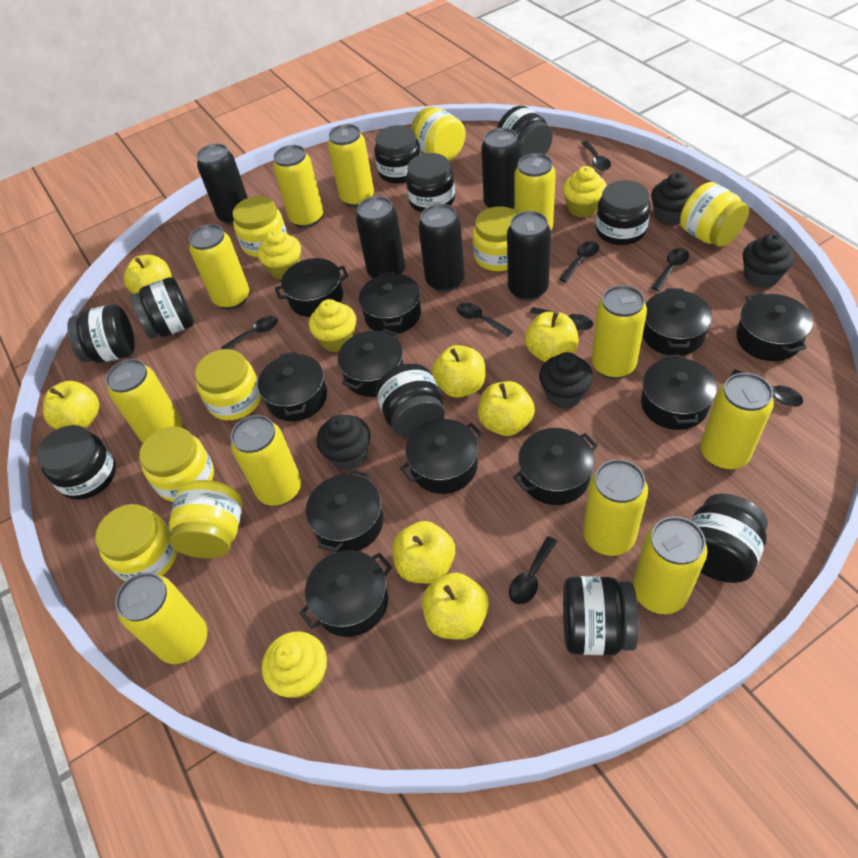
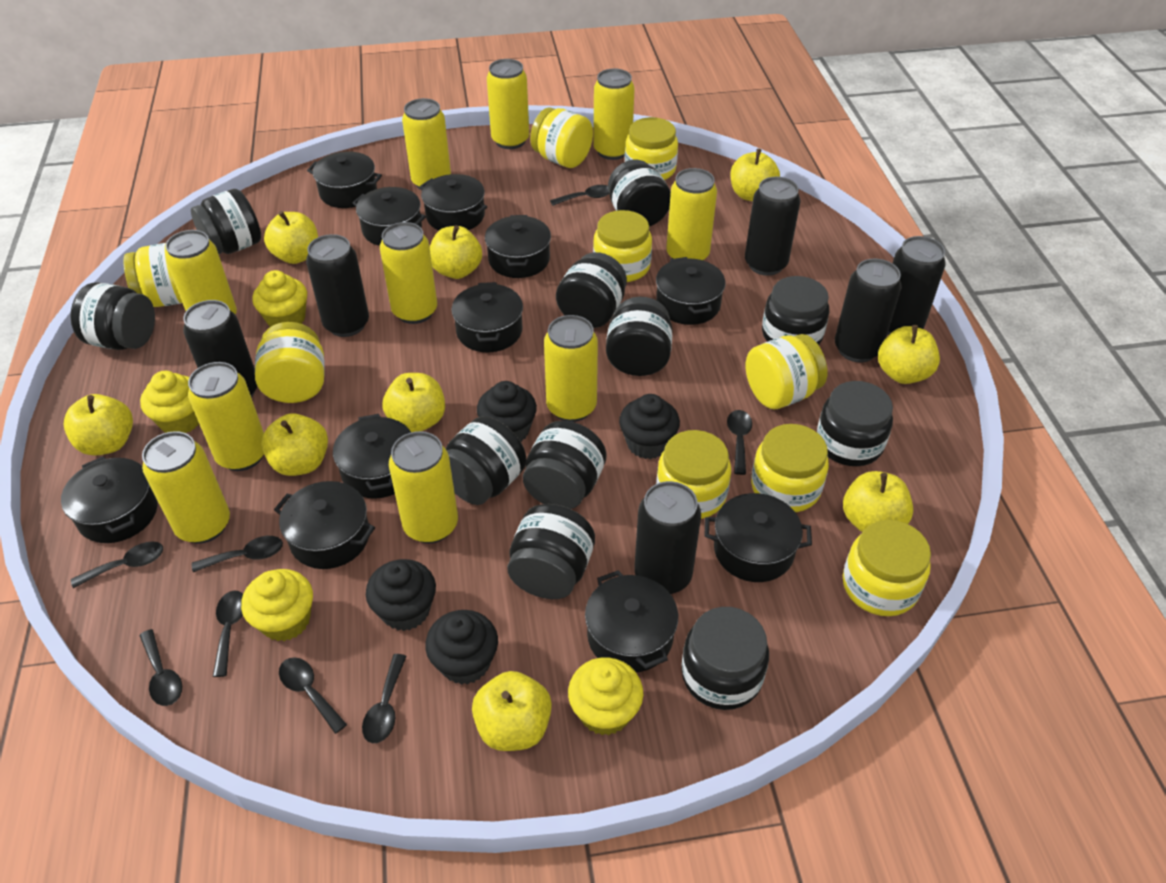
black can: [197,143,248,225] [356,196,405,278] [418,204,465,292] [481,128,521,209] [507,211,551,301] = 5 -> [183,300,257,397] [306,234,369,337] [634,481,701,594] [745,177,800,276] [835,259,902,363] [888,236,946,335] = 6
black jar: [37,425,116,500] [67,304,135,363] [130,277,194,339] [374,125,421,184] [376,364,445,439] [406,153,455,212] [497,106,553,158] [563,576,639,655] [596,180,651,245] [691,493,768,583] = 10 -> [71,283,155,350] [191,189,261,254] [446,416,526,505] [507,504,595,599] [523,421,607,509] [556,252,627,328] [606,297,673,376] [608,159,671,227] [681,607,769,710] [762,276,829,345] [817,381,893,466] = 11
yellow apple: [43,381,99,429] [124,255,172,294] [392,521,455,584] [422,572,489,640] [432,345,485,398] [478,381,535,436] [525,311,579,362] = 7 -> [64,394,133,456] [261,413,328,476] [264,211,318,264] [383,373,445,432] [430,225,482,279] [472,671,552,751] [730,149,780,201] [843,471,913,532] [878,325,940,384] = 9
yellow can: [105,359,182,443] [115,572,207,664] [189,224,249,309] [231,415,301,506] [273,145,323,228] [328,124,374,207] [514,153,556,230] [583,459,648,556] [592,285,647,379] [633,516,707,614] [700,373,774,470] = 11 -> [142,431,230,544] [165,230,237,314] [188,362,264,471] [380,222,437,324] [389,431,458,543] [402,98,451,190] [487,59,529,149] [544,315,598,422] [593,68,635,160] [666,168,717,260] = 10
yellow jar: [95,504,178,582] [139,427,214,502] [169,480,242,559] [195,349,261,420] [233,196,287,257] [411,107,466,161] [473,206,518,271] [680,182,749,247] = 8 -> [123,243,182,307] [255,322,325,403] [530,107,593,168] [593,210,652,282] [625,117,678,180] [656,430,731,519] [746,334,827,409] [751,424,829,512] [843,520,931,616] = 9

